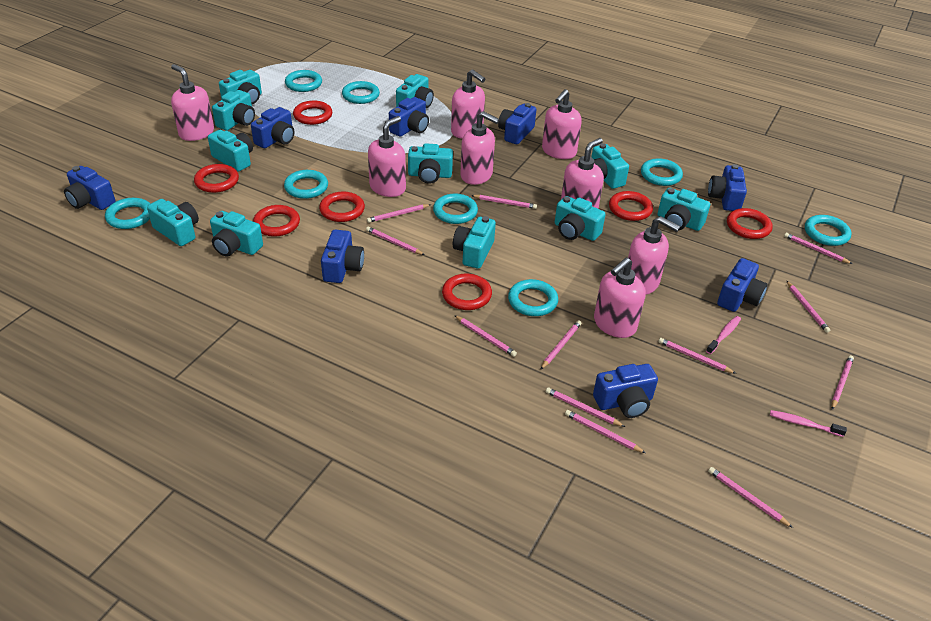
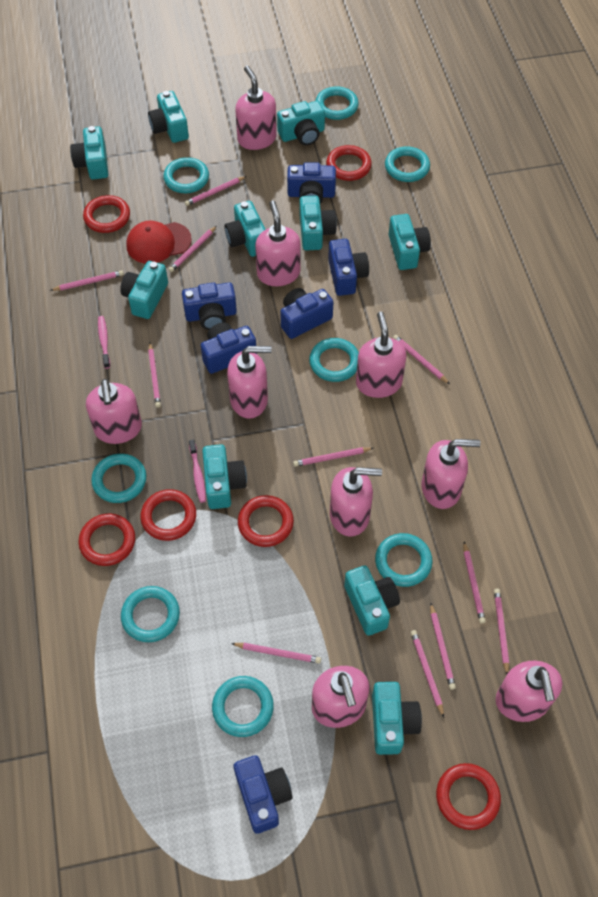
blue camera: [64,166,115,210] [251,107,294,148] [321,230,364,283] [389,97,429,137] [498,103,536,144] [593,364,658,418] [708,164,747,211] [717,258,767,312] = 8 -> [182,283,237,330] [200,322,257,374] [234,755,293,834] [280,288,333,339] [287,162,336,204] [328,239,369,296] = 6
pink pencil: [366,227,425,255] [367,204,431,223] [454,315,517,357] [471,195,537,209] [540,320,582,370] [546,388,625,427] [565,410,646,453] [659,338,736,374] [708,467,793,528] [784,233,852,264] [787,281,830,333] [832,355,854,410] = 12 -> [50,270,124,291] [148,343,161,408] [169,226,217,272] [185,176,246,206] [231,643,321,664] [293,447,373,467] [393,335,450,384] [410,630,444,717] [430,602,456,690] [464,542,486,624] [494,589,509,674] = 11
pink soap dispenser: [171,64,214,141] [368,116,406,197] [451,69,485,139] [460,111,500,185] [542,89,582,159] [561,138,604,209] [594,257,646,338] [628,216,680,295] = 8 -> [86,379,142,444] [227,346,272,418] [235,66,277,150] [255,200,300,286] [312,666,370,728] [330,467,382,537] [356,312,406,398] [421,439,481,509] [496,661,562,722] = 9
red cap: none = 0 -> [126,221,192,264] = 1
red ring: [194,164,239,193] [253,205,300,237] [293,101,332,125] [319,192,365,222] [442,274,492,310] [609,191,653,221] [727,208,773,239] = 7 -> [78,513,135,566] [83,195,130,233] [140,489,196,541] [238,495,294,547] [326,145,372,181] [436,763,501,830] = 6
turquoise camera: [147,199,199,246] [208,130,253,172] [210,211,263,256] [212,90,255,130] [219,70,262,104] [396,74,434,108] [408,143,453,184] [453,216,496,269] [555,196,606,241] [591,143,629,189] [658,188,710,231] = 11 -> [70,126,108,180] [120,261,168,319] [148,91,189,143] [202,444,247,509] [224,201,266,257] [277,101,325,145] [300,195,337,251] [344,565,400,636] [372,682,422,755] [389,214,431,270] = 10

